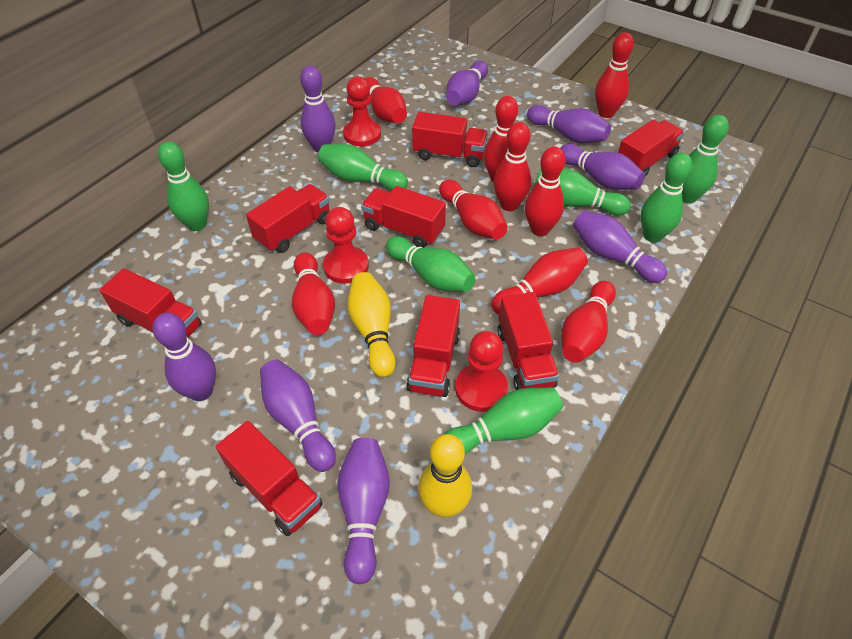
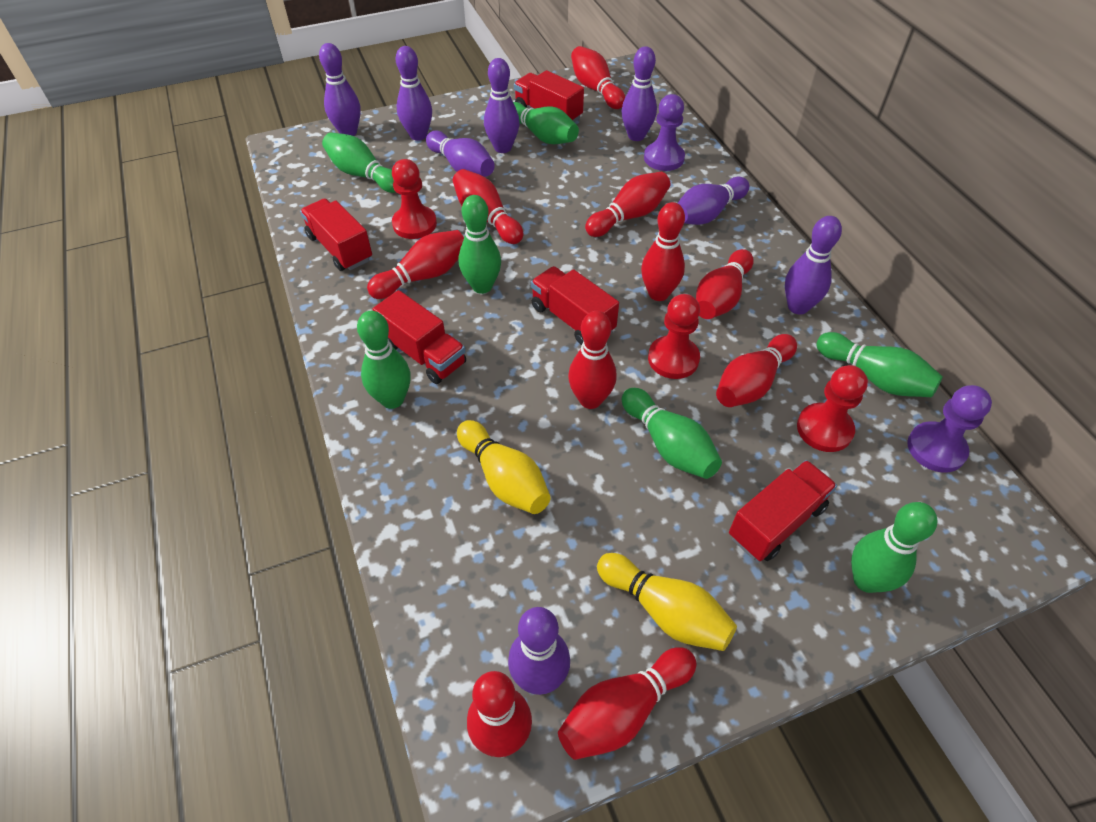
purple pawn: none = 0 -> [644,94,685,171] [907,385,992,473] = 2
red bowling pin: [292,253,335,335] [365,77,407,123] [439,180,508,240] [484,96,518,183] [491,248,588,315] [494,122,531,211] [525,146,566,236] [561,281,616,363] [595,32,634,118] = 9 -> [367,230,464,299] [453,169,523,244] [467,671,532,757] [558,647,697,760] [568,311,617,409] [571,46,625,109] [585,172,671,237] [641,202,685,301] [696,249,754,319] [716,334,797,407] = 10
red truck: [99,268,202,337] [216,421,323,536] [246,184,330,253] [361,186,446,248] [406,295,460,397] [412,112,488,167] [497,292,559,390] [618,120,685,177] = 8 -> [300,198,372,271] [373,290,466,384] [514,70,584,122] [531,266,619,345] [729,460,837,561] = 5

